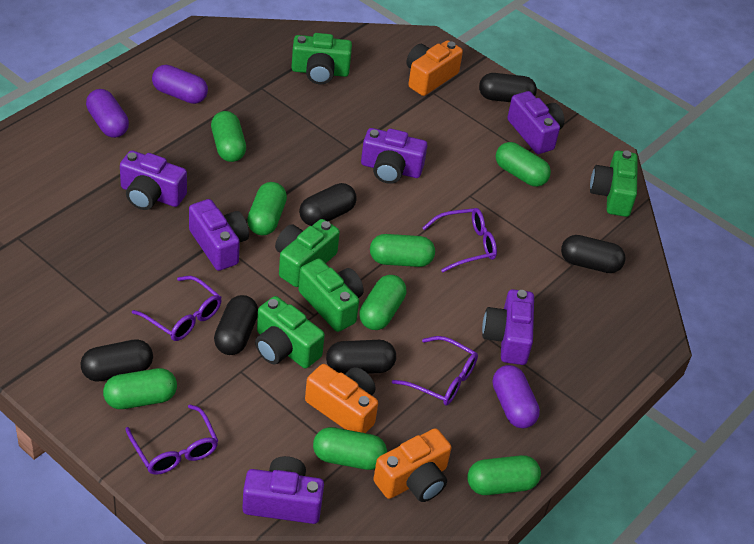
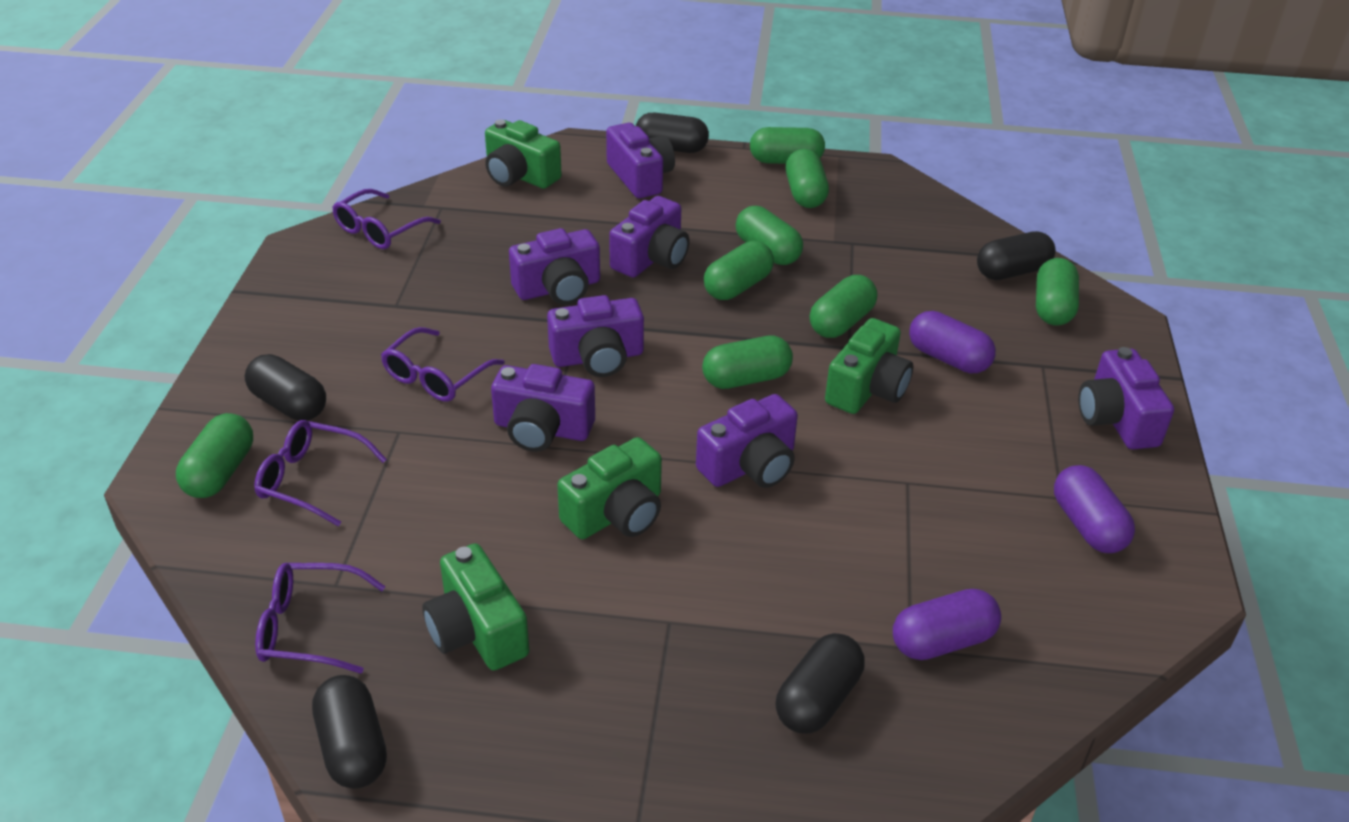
black capsule: [81,339,153,382] [214,295,258,355] [299,183,357,226] [326,340,396,374] [479,73,537,102] [561,235,626,273] = 6 -> [245,354,326,421] [312,675,387,789] [636,113,709,153] [776,633,865,734] [977,231,1056,280] = 5
green camera: [255,296,325,368] [275,219,340,287] [291,33,352,84] [298,259,364,332] [590,150,638,217] = 5 -> [422,543,529,670] [485,120,562,189] [557,437,662,539] [825,318,913,414] = 4
orange camera: [305,364,378,433] [373,428,451,502] [406,40,463,96] = 3 -> none = 0
purple camera: [120,150,187,210] [189,199,249,271] [242,456,324,524] [361,128,428,184] [482,289,534,365] [507,91,564,154] = 6 -> [491,364,595,452] [509,228,600,305] [547,295,644,377] [606,123,675,198] [609,196,690,278] [696,394,798,488] [1078,347,1174,449] = 7

